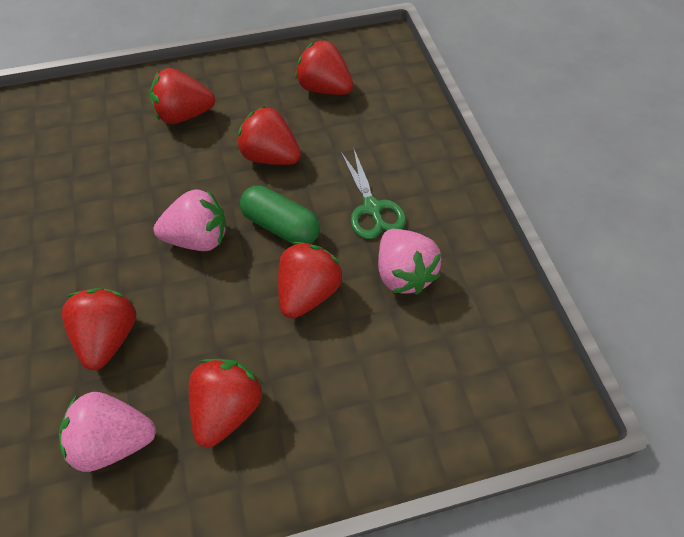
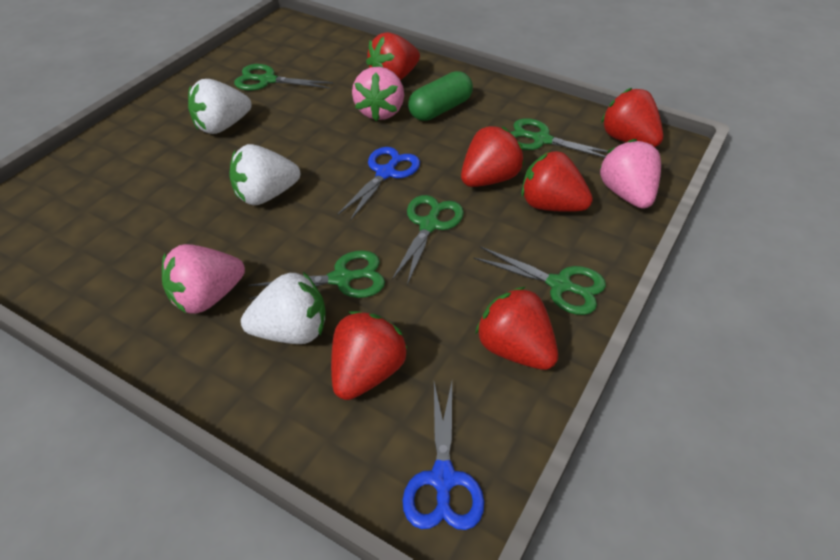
blue scissors: none = 0 -> [337,147,420,221] [402,382,484,530] = 2
green scissors: [341,147,406,239] = 1 -> [234,64,333,91] [248,250,385,299] [392,195,464,285] [473,246,606,315] [510,118,608,158] = 5
white strawberry: none = 0 -> [188,79,251,134] [229,144,300,205] [241,272,326,344] = 3

